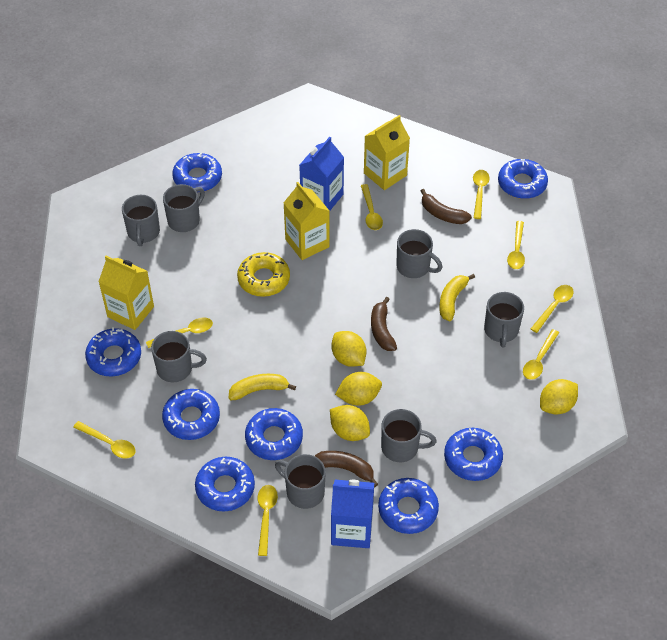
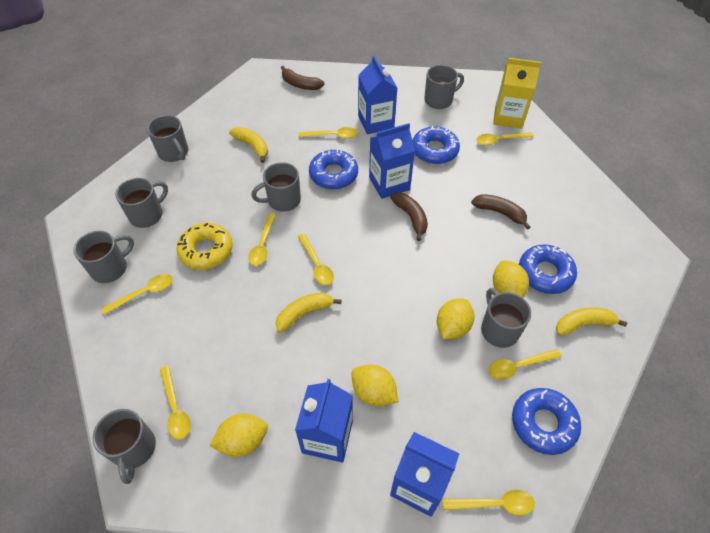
blue carton: [299,137,344,211] [331,480,374,548] = 2 -> [295,379,353,463] [358,56,397,134] [369,123,415,199] [390,432,459,517] = 4
blue donut: [85,327,141,377] [162,389,220,440] [172,153,222,193] [195,457,255,511] [245,408,303,460] [378,478,439,534] [444,428,503,481] [498,159,548,199] = 8 -> [309,149,358,189] [412,126,460,164] [512,388,581,455] [519,244,577,294] = 4
yellow banana: [229,374,296,400] [439,274,475,321] = 2 -> [229,127,268,163] [275,292,342,333] [556,307,628,336] = 3
yellow carton: [98,256,154,330] [284,182,329,260] [364,115,410,190] = 3 -> [493,58,541,129] = 1

